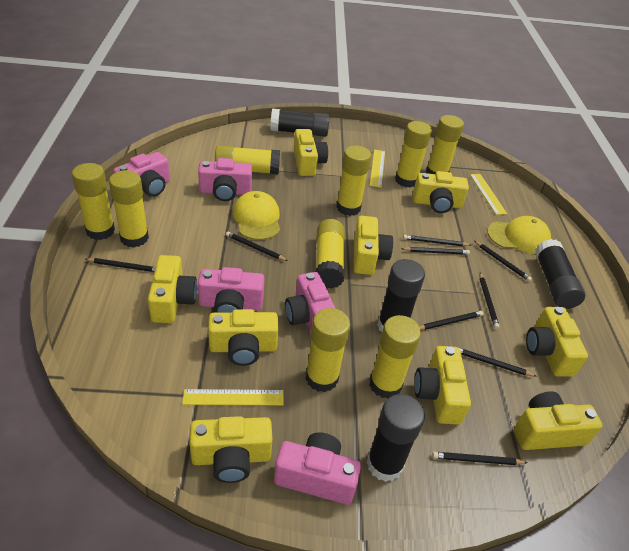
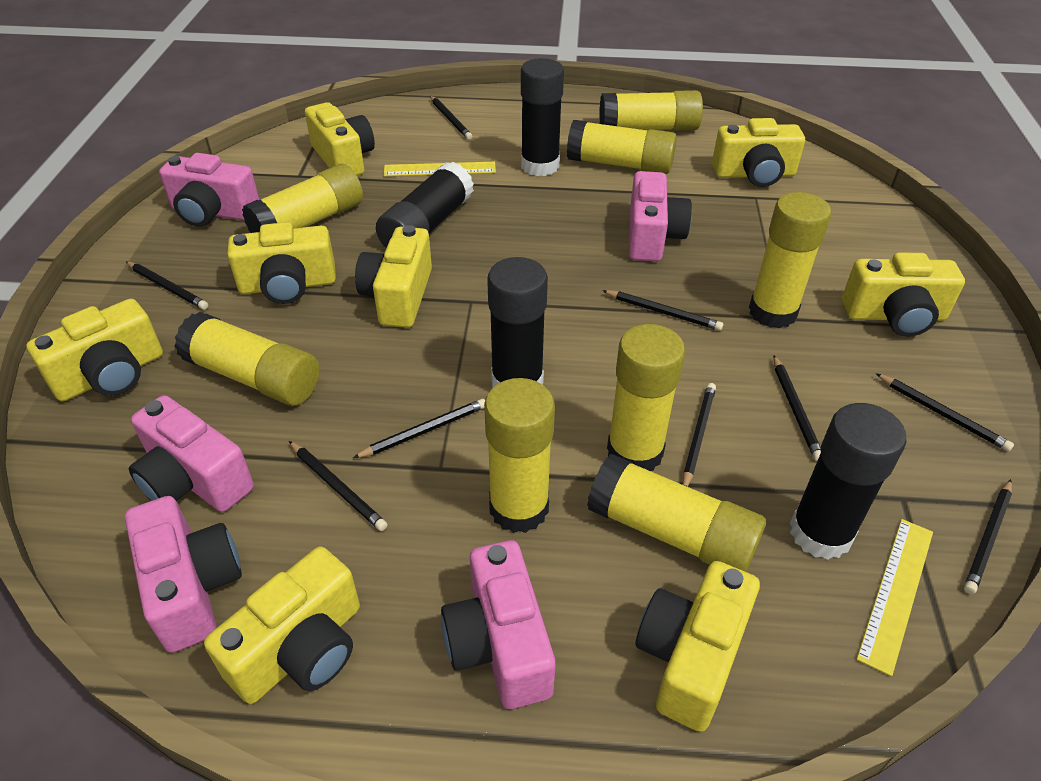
yellow camera: [148,255,197,323] [189,416,273,483] [208,309,279,366] [294,129,328,176] [354,216,393,275] [413,171,469,213] [414,346,471,425] [514,391,602,450] [526,307,588,377] = 9 -> [26,299,163,401] [204,547,360,704] [227,222,336,304] [305,102,375,176] [355,225,432,328] [636,561,760,732] [712,118,805,187] [842,252,965,337] = 8
yellow cap: [233,191,280,240] [487,216,551,254] = 2 -> none = 0
yellow glue stick: [72,163,115,240] [109,170,149,248] [215,145,280,175] [306,308,350,392] [316,219,345,289] [336,146,371,216] [369,315,421,399] [395,121,432,187] [426,115,464,174] = 9 -> [174,312,319,406] [242,164,363,233] [484,378,555,533] [567,120,677,174] [587,454,766,572] [599,90,703,131] [607,324,685,471] [749,192,831,329] = 8
yellow ruler: [182,389,284,405] [370,149,385,188] [470,174,507,215] = 3 -> [384,162,496,176] [856,519,933,676] = 2

